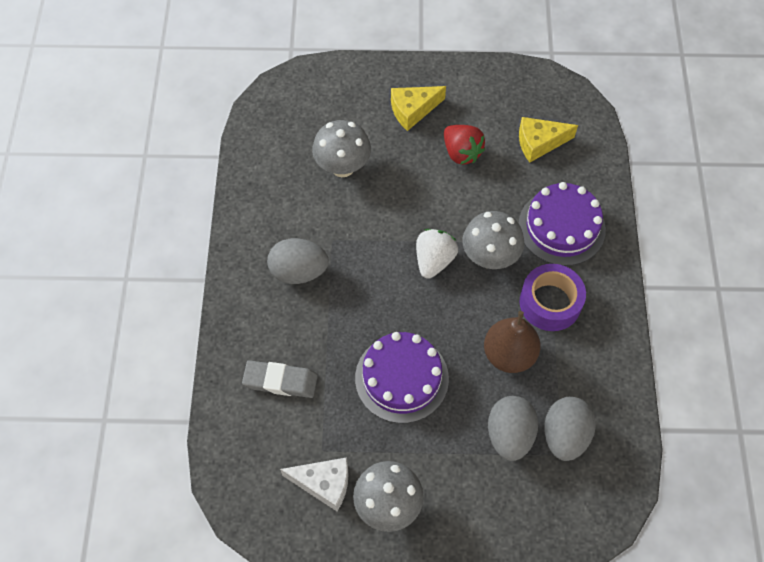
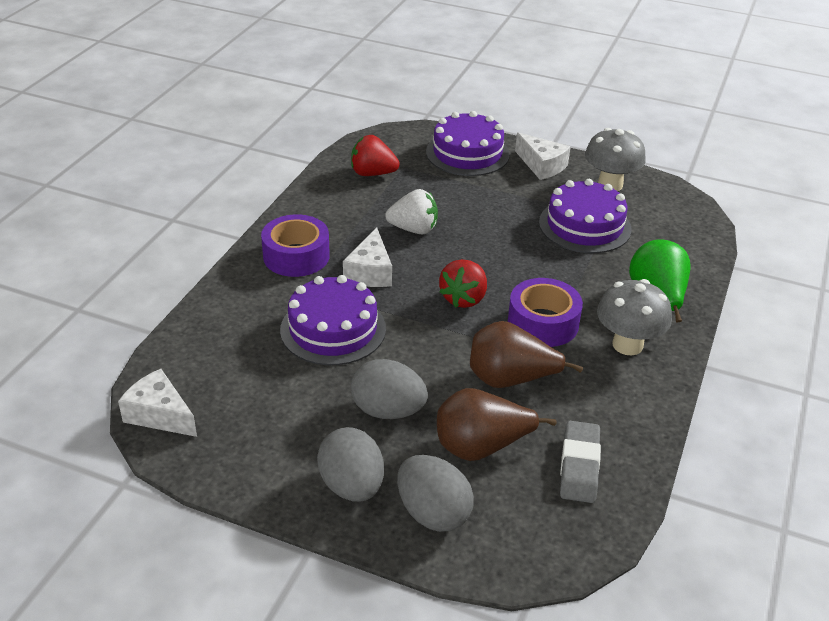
brown pear: [484,311,541,373] = 1 -> [437,388,557,461] [470,321,583,388] = 2
green pear: none = 0 -> [629,239,691,322] = 1
grey mushroom: [312,120,371,177] [353,461,424,532] [462,211,524,269] = 3 -> [585,128,646,191] [597,279,672,355] = 2
purple cake: [355,332,449,423] [519,182,606,266] = 2 -> [280,275,386,365] [426,111,510,176] [539,179,632,253] = 3
purple tape: [520,264,586,331] = 1 -> [261,214,330,277] [508,278,583,347] = 2
red strawberry: [444,125,485,165] = 1 -> [351,135,400,176] [439,259,487,308] = 2
white cheese: [280,457,349,511] = 1 -> [118,369,197,437] [343,228,392,287] [515,132,571,180] = 3
yellow cheese: [391,86,446,131] [519,117,578,163] = 2 -> none = 0

